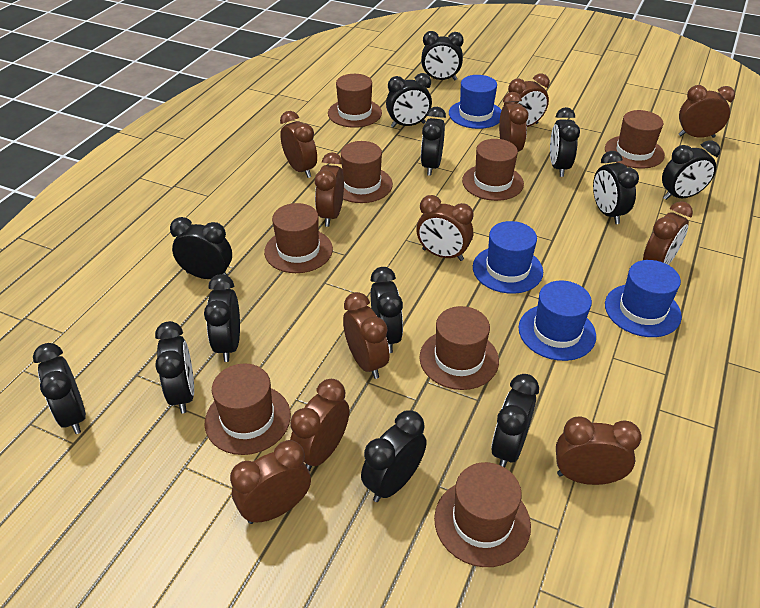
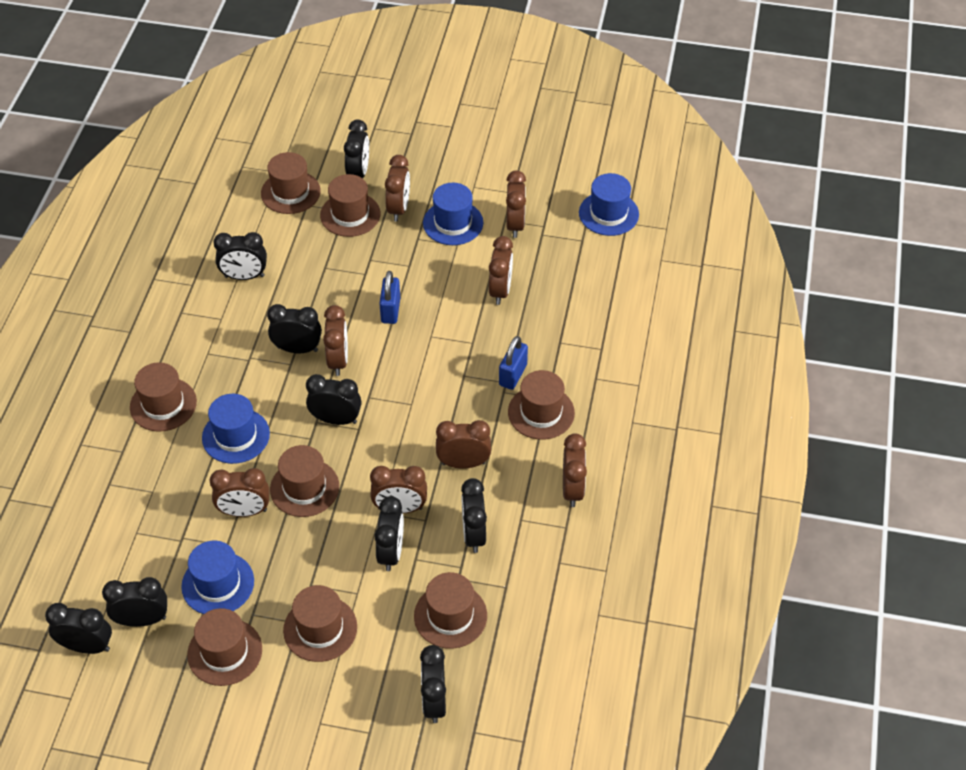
black clock: [33,343,86,434] [155,321,194,413] [170,217,232,279] [204,274,240,362] [361,410,427,502] [371,267,403,353] [386,73,432,128] [421,31,464,80] [421,107,446,176] [491,374,539,468] [550,107,580,177] [593,151,639,224] [662,140,721,200] = 13 -> [45,603,112,654] [102,577,167,627] [213,232,267,280] [267,304,322,353] [306,374,362,425] [344,120,369,178] [374,496,404,571] [420,645,446,723] [461,478,487,553] = 9
blue padlock: none = 0 -> [379,271,400,324] [499,336,528,390] = 2
brown clock: [230,440,311,524] [280,111,317,178] [290,379,350,472] [315,152,344,227] [343,292,389,379] [416,195,473,261] [499,92,529,152] [504,73,550,127] [556,417,642,485] [643,201,693,265] [679,85,735,138] = 11 -> [210,468,269,517] [323,305,348,376] [370,466,427,514] [385,155,410,222] [436,420,491,469] [489,236,513,305] [506,171,526,238] [563,433,587,507] = 8

